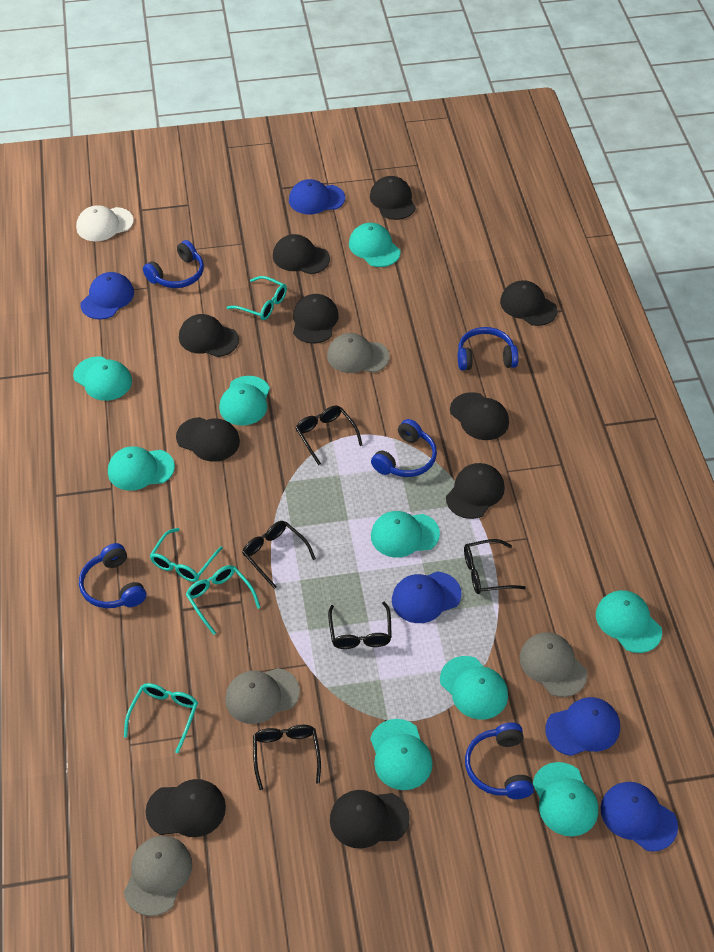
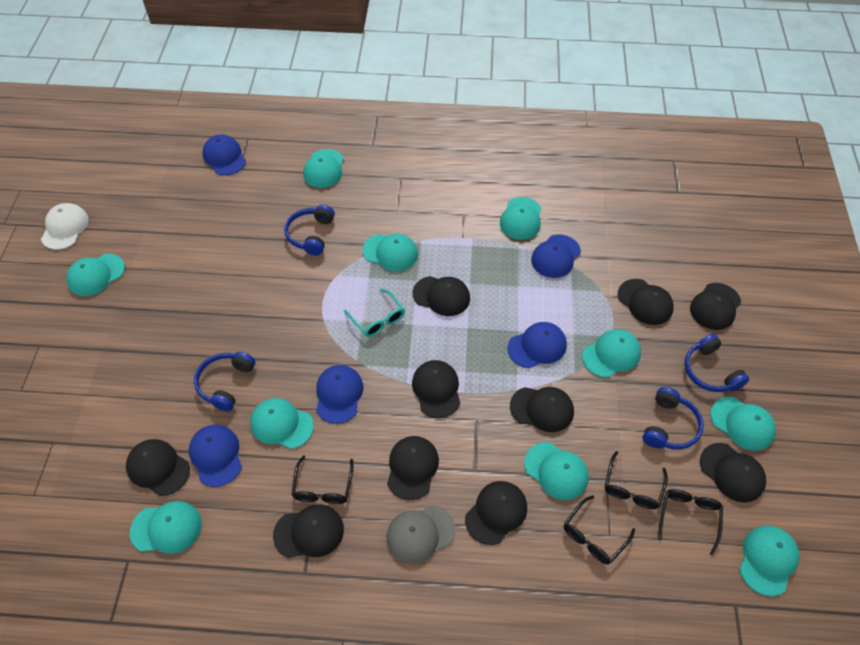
black glasses: [242,521,316,589] [253,725,321,790] [296,405,363,465] [328,602,392,649] [464,539,526,594] = 5 -> [292,455,353,504] [564,495,635,564] [605,451,668,509] [658,489,723,556] = 4
blue headphones: [79,543,146,608] [143,240,204,288] [371,419,437,477] [458,327,519,370] [465,723,534,799] = 5 -> [194,352,255,411] [284,205,335,255] [642,387,704,450] [684,334,749,392] = 4
grey cap: [124,836,192,916] [225,668,300,724] [327,333,389,373] [520,632,587,697] = 4 -> [387,505,455,564] = 1
turquoise cap: [73,356,132,401] [108,446,175,491] [219,376,270,426] [349,223,400,267] [370,719,433,790] [371,511,440,557] [440,656,508,720] [533,762,598,836] [596,590,662,653] = 9 -> [67,254,125,296] [130,501,202,554] [250,398,314,449] [303,149,344,188] [362,234,418,271] [500,197,541,240] [524,442,589,500] [582,329,641,378] [710,397,776,451] [739,526,800,596] = 10
turquoise glasses: [124,683,198,753] [150,528,223,582] [185,565,261,635] [227,276,287,320] = 4 -> [344,289,405,337] = 1

